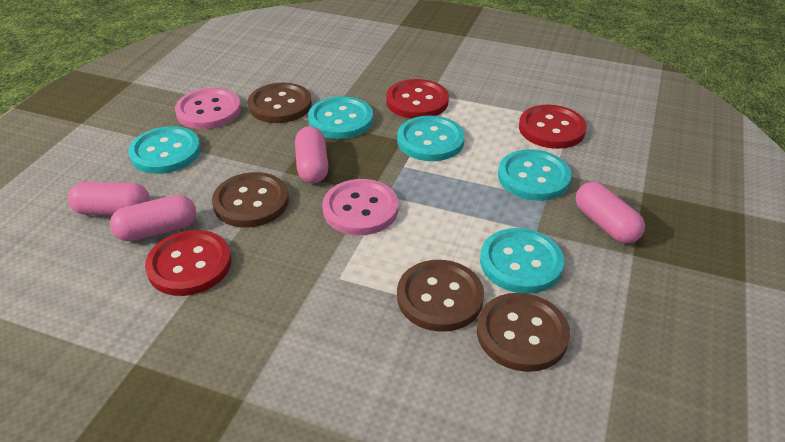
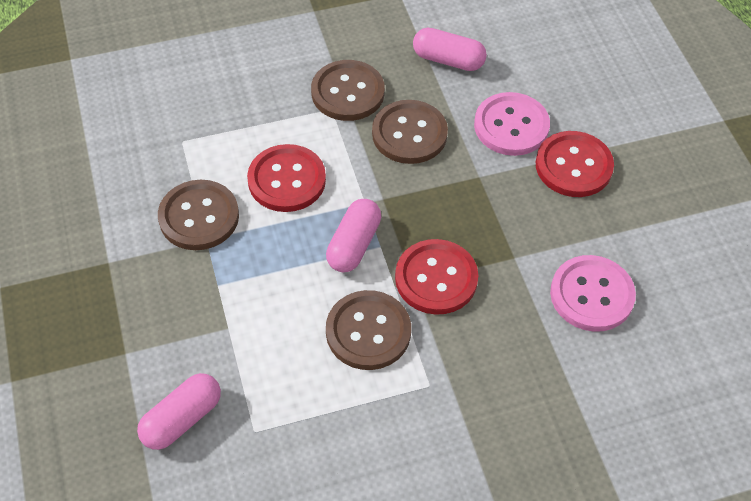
pink capsule: [68,182,150,216] [110,195,196,241] [295,126,328,183] [576,182,645,244] = 4 -> [137,373,221,450] [326,199,381,272] [413,28,487,71] = 3
turquoise button: [128,126,201,174] [308,96,373,139] [397,115,465,161] [480,228,564,294] [498,149,572,201] = 5 -> none = 0

